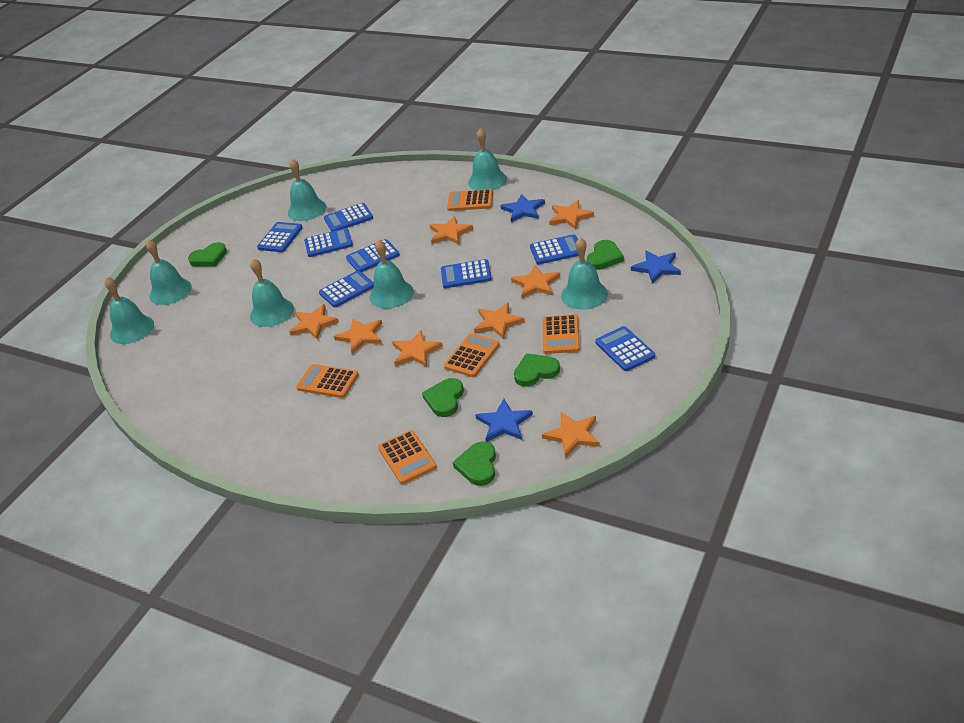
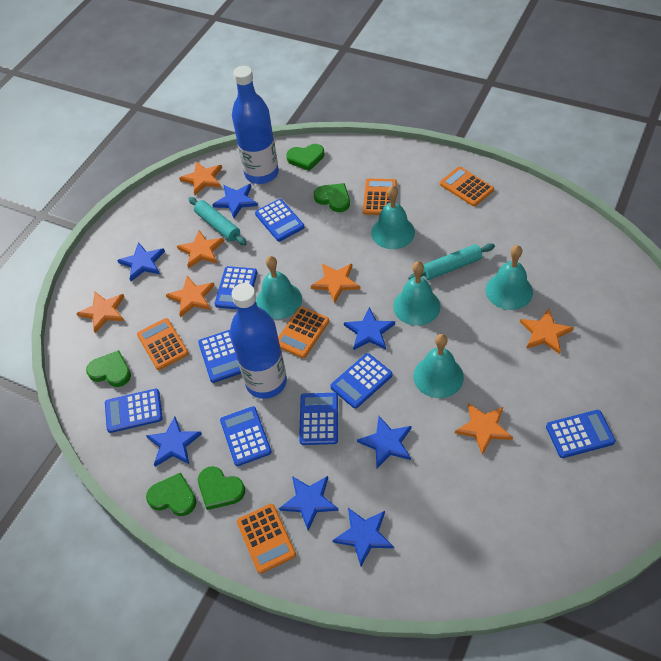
blue bottle: none = 0 -> [230,283,287,399] [232,66,279,184] = 2
blue star: [476,399,533,442] [500,194,545,222] [631,250,681,284] = 3 -> [117,242,165,281] [146,416,202,467] [212,184,258,218] [279,476,339,530] [332,508,394,566] [344,307,395,350] [357,416,412,468] = 7
orange star: [289,304,339,340] [334,318,382,354] [392,330,443,367] [430,216,473,245] [474,303,525,339] [511,265,560,298] [542,412,600,457] [549,200,594,229] = 8 -> [76,292,124,333] [166,276,215,318] [177,230,224,269] [179,161,222,195] [311,263,360,304] [455,403,513,455] [520,309,574,354] = 7
turquoise bell: [105,277,154,344] [146,239,192,305] [250,258,294,327] [288,159,326,221] [370,239,414,308] [468,128,507,190] [561,237,608,310] = 7 -> [256,256,302,319] [371,186,415,249] [393,261,440,326] [413,334,464,398] [485,245,533,310] = 5
turquoise rolling pin: none = 0 -> [188,197,247,245] [408,243,495,280] = 2

